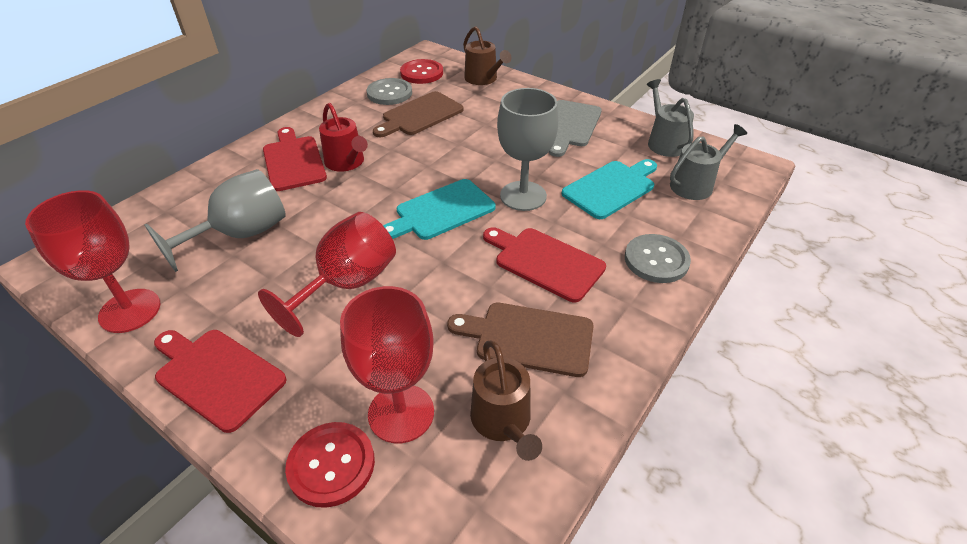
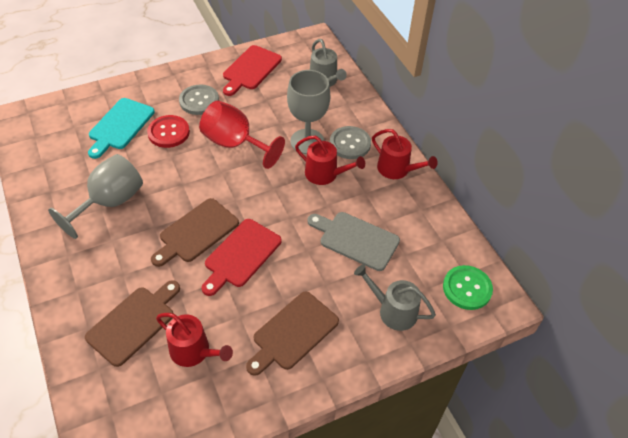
brown cutting board: [373,91,463,137] [447,303,594,377] = 2 -> [85,280,180,367] [151,198,239,267] [246,291,339,376] = 3
brown watering can: [463,26,511,85] [470,340,542,461] = 2 -> none = 0
green button: none = 0 -> [443,265,493,310] = 1
red button: [285,422,375,508] [400,59,443,84] = 2 -> [147,115,190,148] = 1
red cutting board: [154,330,286,433] [263,127,327,191] [483,227,606,302] = 3 -> [202,219,282,296] [223,45,282,96] = 2
red goblet: [25,190,160,333] [258,212,396,337] [340,286,434,443] = 3 -> [199,101,285,169] = 1
red watering can: [319,103,368,172] = 1 -> [156,313,233,367] [295,136,365,185] [372,129,438,179] = 3
turquoise cutting board: [383,179,495,240] [562,159,657,219] = 2 -> [88,98,155,159] = 1

